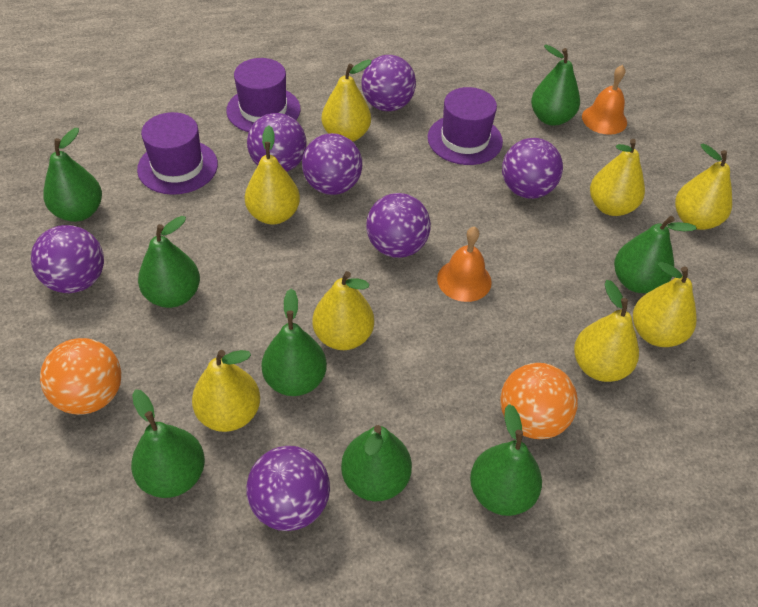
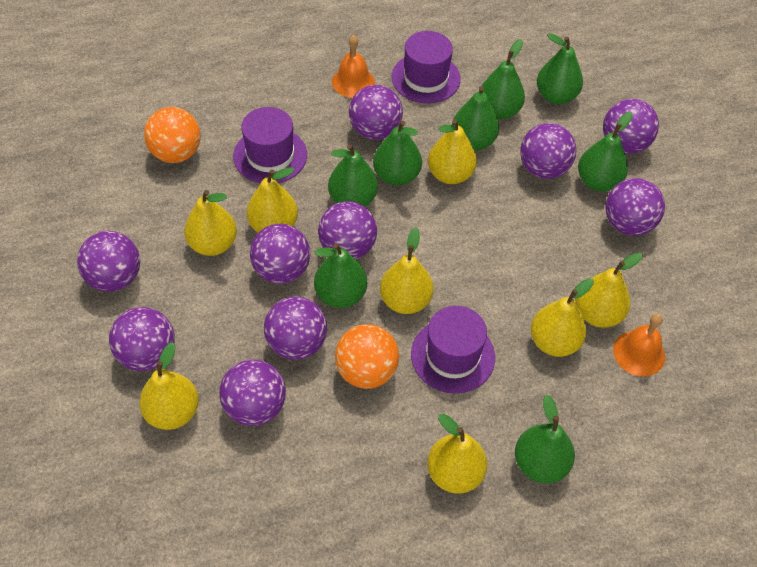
purple ball: [31,225,104,293] [246,446,330,531] [247,113,307,172] [302,133,362,195] [362,55,416,111] [366,193,431,258] [502,138,563,199] = 7 -> [77,231,140,292] [109,307,175,371] [219,360,286,426] [250,224,310,284] [264,296,327,360] [318,201,377,259] [349,85,403,140] [520,123,576,179] [603,99,659,154] [605,178,665,236] = 10

